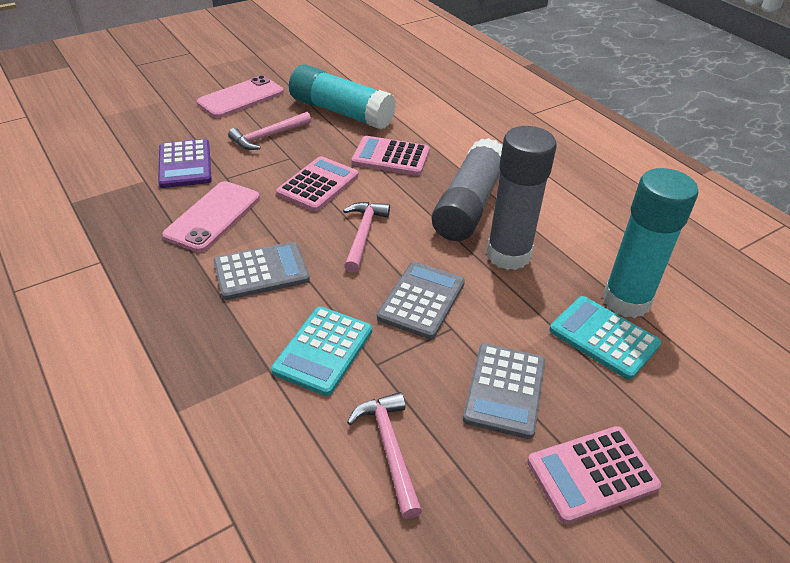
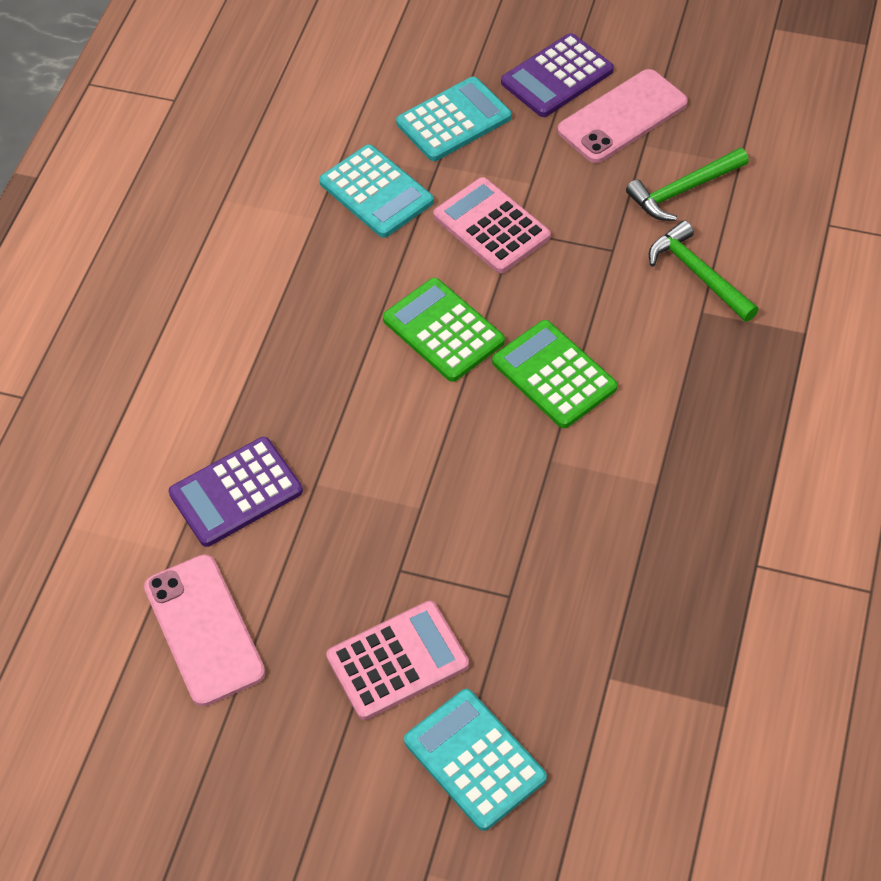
green calculator: none = 0 -> [383,278,505,382] [492,320,617,428] = 2
green hammer: none = 0 -> [626,148,749,221] [649,220,759,322] = 2
grey calculator: [214,242,310,300] [377,262,465,339] [463,344,545,439] = 3 -> none = 0
grey glue stick: [432,138,503,241] [486,126,557,270] = 2 -> none = 0
pink calculator: [276,156,358,212] [351,136,430,176] [527,426,661,524] = 3 -> [326,601,469,720] [433,177,551,273] = 2
pink hammer: [228,112,312,150] [343,202,390,273] [347,392,422,519] = 3 -> none = 0
purple calculator: [158,139,212,188] = 1 -> [168,437,303,547] [501,33,614,117] = 2
turquoise calculator: [271,307,372,396] [549,296,661,380] = 2 -> [319,145,434,238] [396,77,511,161] [404,689,547,831] = 3
turquoise glue stick: [289,64,396,129] [602,168,698,318] = 2 -> none = 0

